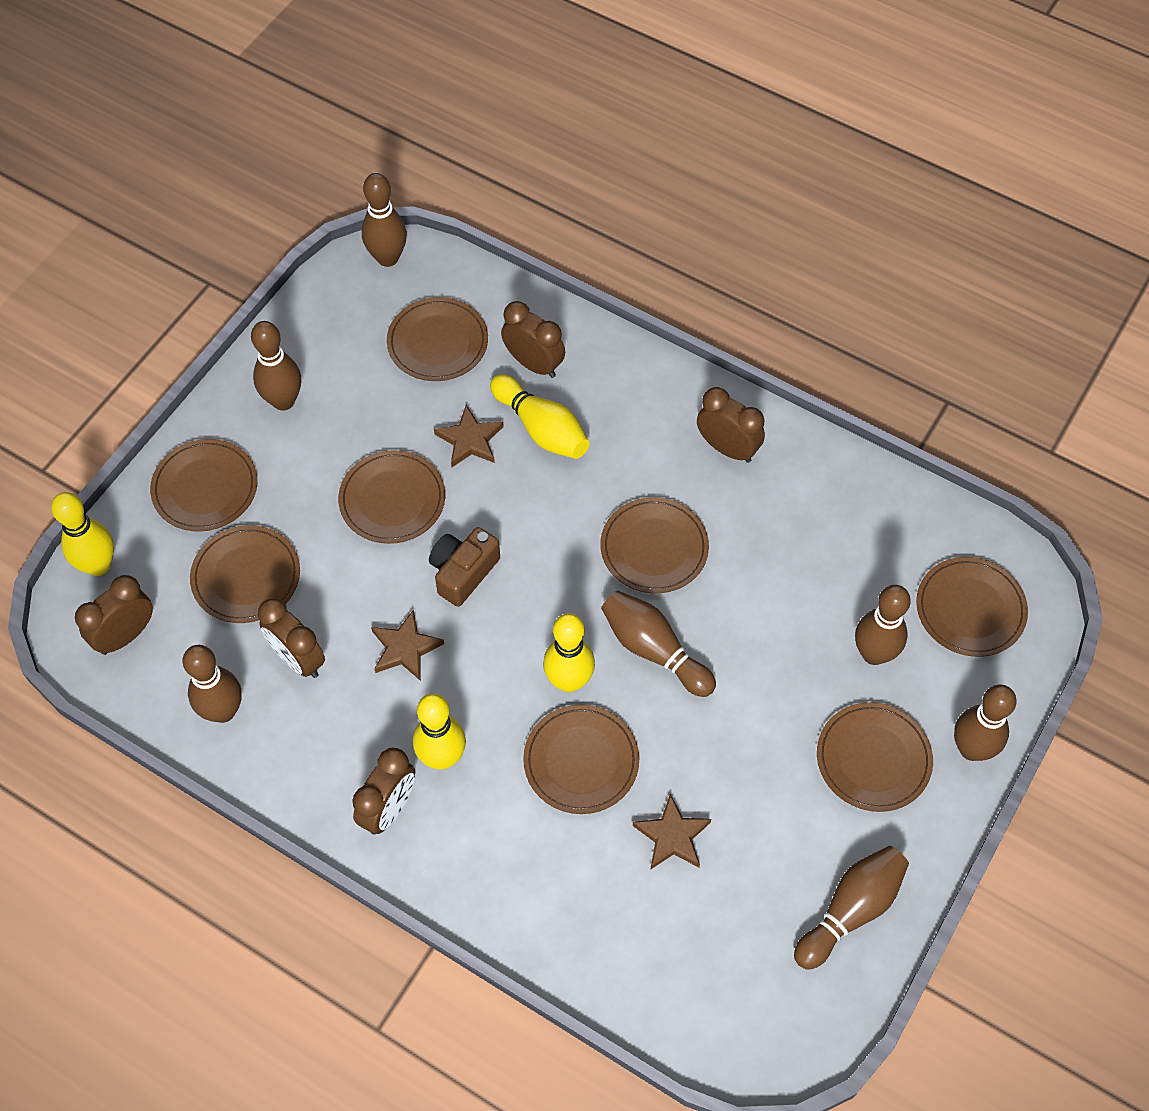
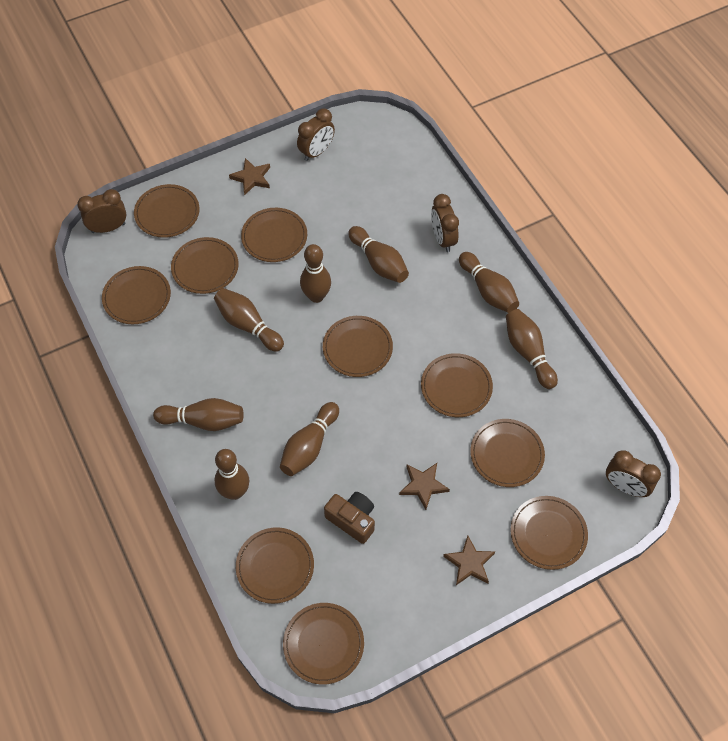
brown bowling pin: [183,645,242,723] [251,321,301,411] [362,173,407,267] [601,590,716,697] [794,846,909,970] [855,585,911,665] [954,684,1017,761] = 7 -> [153,398,244,431] [214,288,284,352] [214,449,249,500] [280,402,339,476] [300,244,331,303] [348,226,409,283] [459,252,519,313] [506,309,558,389] = 8
brown clock: [75,575,153,655] [258,598,325,678] [352,748,415,835] [501,301,565,378] [697,387,765,463] = 5 -> [77,189,126,233] [297,108,335,161] [431,194,459,252] [606,450,661,497] = 4
brown plate: [150,439,257,532] [190,525,300,623] [338,450,445,544] [387,297,488,381] [523,704,639,814] [600,497,709,593] [817,702,933,812] [916,557,1028,657] = 8 -> [102,266,171,324] [134,184,200,238] [171,237,239,294] [236,527,314,604] [241,208,307,262] [283,603,364,685] [323,316,393,377] [421,353,493,417] [470,419,545,487] [510,496,588,570] = 10
yellow bowling pin: [51,492,114,576] [413,693,466,770] [490,374,589,459] [543,613,595,693] = 4 -> none = 0

